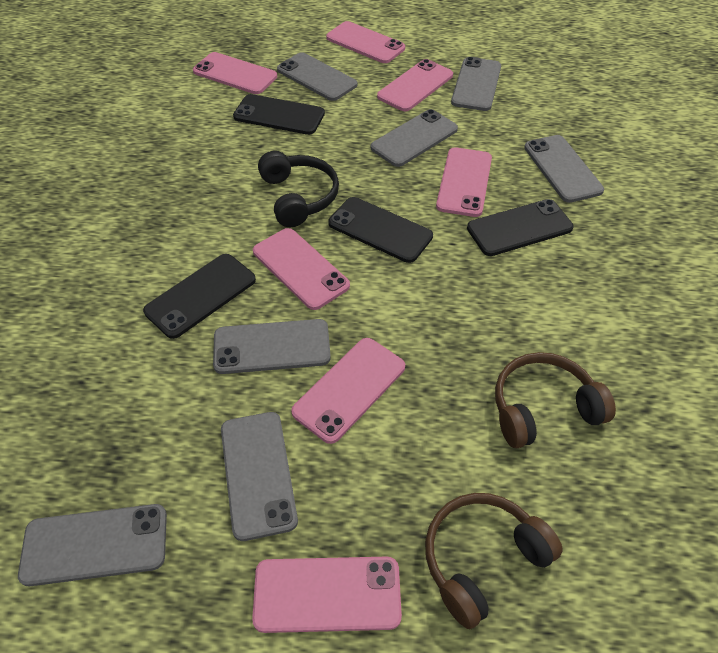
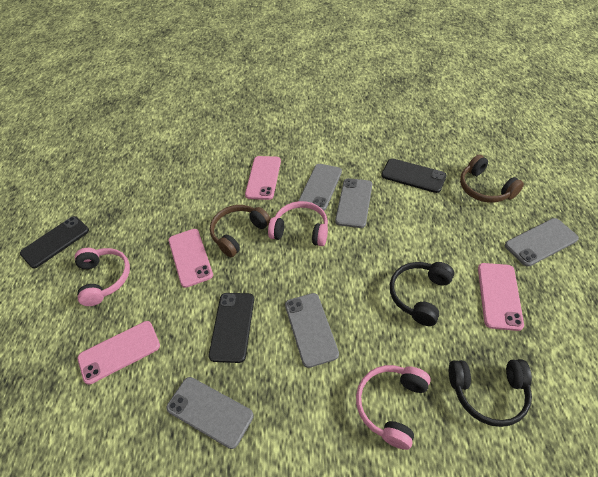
black headphones: [258,151,339,227] = 1 -> [390,262,454,326] [449,359,532,427] = 2
black phone: [143,254,256,339] [233,94,325,135] [328,197,433,263] [467,199,574,256] = 4 -> [20,216,89,268] [209,293,254,363] [381,158,447,193] = 3
grey phone: [18,504,167,586] [213,319,331,374] [221,412,298,541] [277,52,357,101] [371,109,458,167] [451,57,501,111] [524,135,604,203] = 7 -> [166,377,254,449] [285,293,339,368] [298,164,342,211] [335,178,372,228] [505,218,579,267] = 5
pink headphones: none = 0 -> [75,248,130,306] [268,201,328,246] [356,365,431,450] = 3
pink phone: [193,52,277,94] [252,557,402,633] [253,228,350,310] [291,338,405,444] [326,21,405,63] [377,59,453,111] [436,147,492,217] = 7 -> [78,321,160,385] [169,229,213,288] [245,156,281,200] [478,263,524,331] = 4

